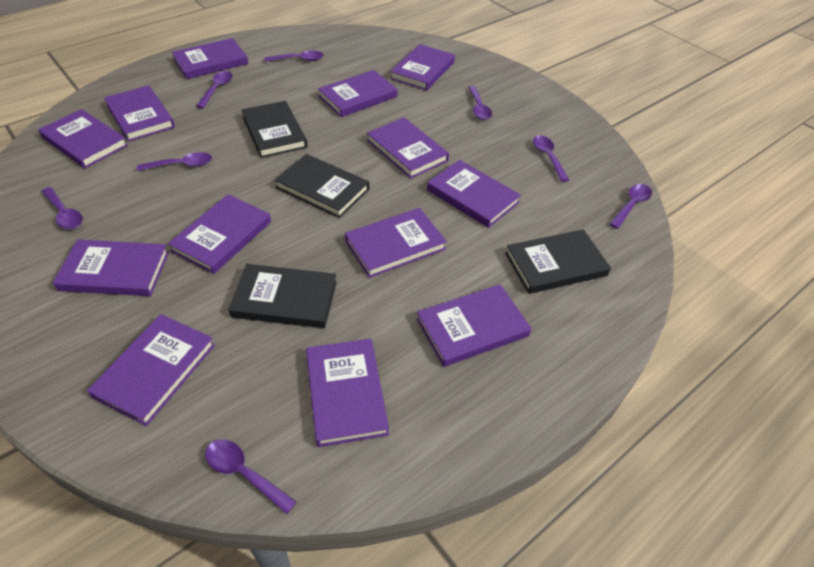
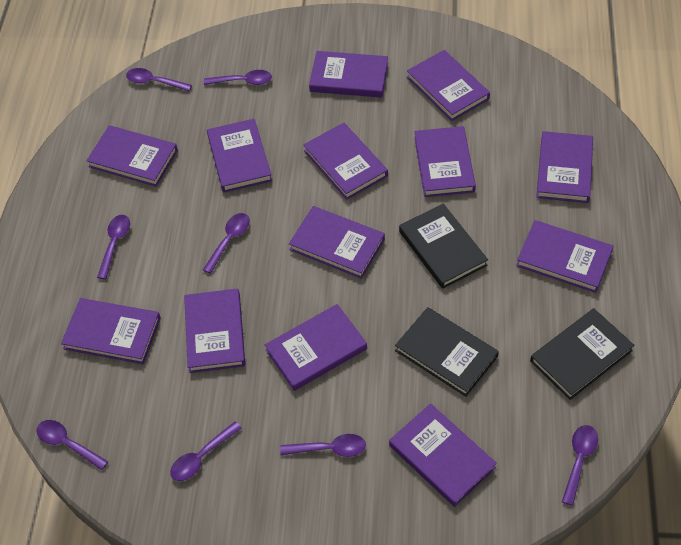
black book: [228,264,337,328] [241,101,307,158] [275,154,369,218] [505,229,611,294] = 4 -> [395,307,499,397] [399,204,488,289] [530,308,635,400] = 3

